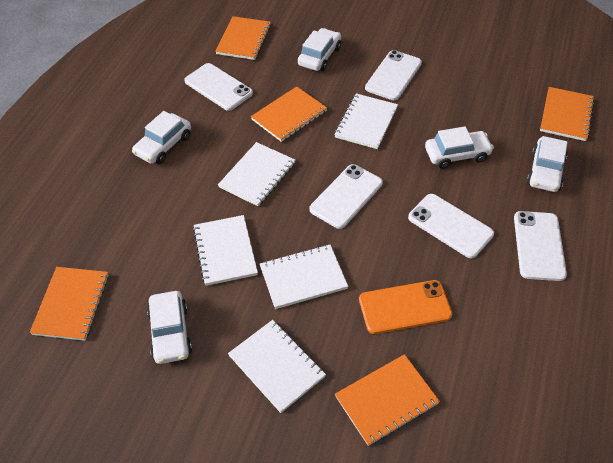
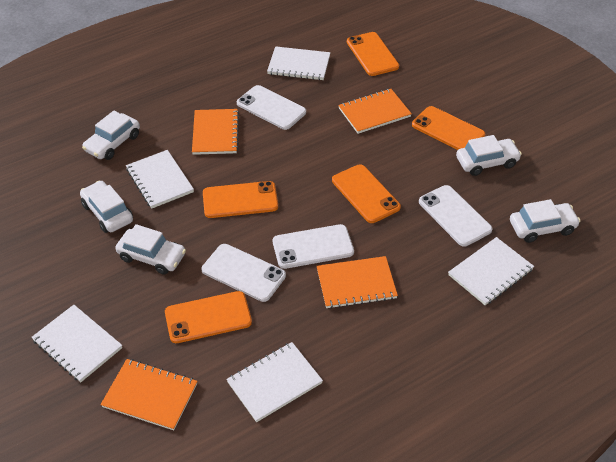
orange notebook: [30,267,109,341] [215,16,271,60] [251,86,327,142] [335,354,440,446] [540,87,595,141] = 5 -> [101,359,198,430] [192,109,239,155] [317,256,398,309] [338,89,412,134] = 4
orange phone: [359,280,452,334] = 1 -> [165,291,252,343] [203,181,278,218] [332,164,401,223] [347,32,399,76] [412,106,485,150] = 5
white phone: [184,63,253,111] [309,164,383,229] [365,50,422,100] [408,194,494,258] [514,211,567,281] = 5 -> [202,244,286,302] [237,85,306,130] [273,224,354,269] [419,185,492,247] = 4

